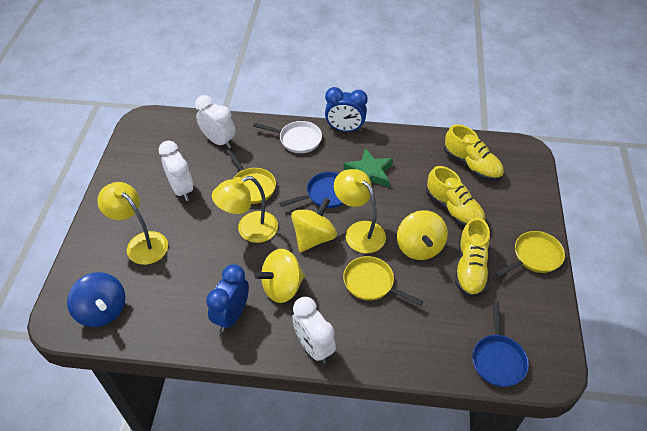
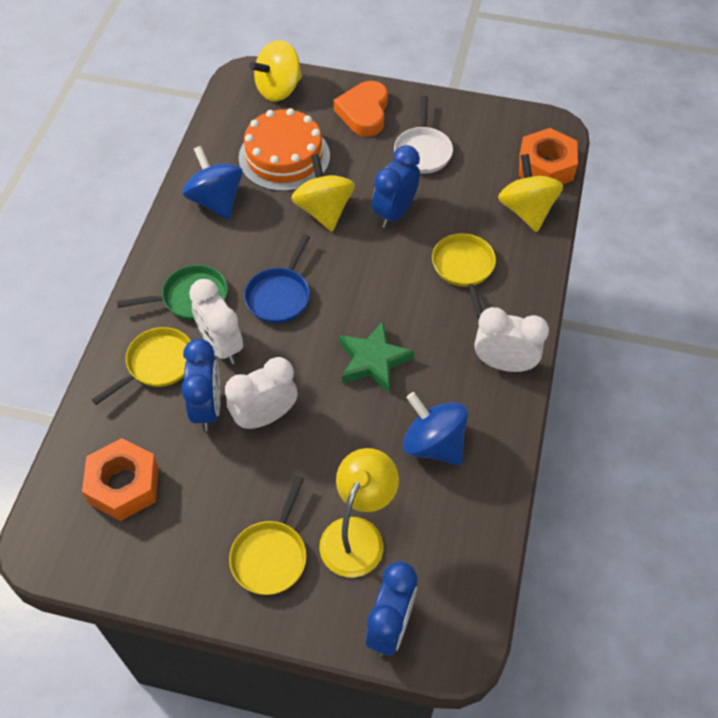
blue clock: [206,264,249,332] [325,87,368,132] = 2 -> [181,339,221,431] [365,561,417,656] [372,145,420,228] = 3
blue pan: [279,172,344,208] [472,301,529,387] = 2 -> [244,234,310,324] = 1
blue spinning top: [67,272,125,327] = 1 -> [182,146,243,219] [402,392,468,465] = 2
green pan: none = 0 -> [117,265,228,320] = 1
orange cake: none = 0 -> [239,108,330,191] = 1
orange heart: none = 0 -> [334,81,388,137] = 1
orange nut: none = 0 -> [82,438,159,521] [519,128,578,184] = 2
yellow lamp: [97,182,168,265] [212,176,278,243] [334,169,386,253] = 3 -> [319,448,399,578] = 1
yellow shoe: [426,166,486,228] [444,124,504,181] [455,218,490,297] = 3 -> none = 0

